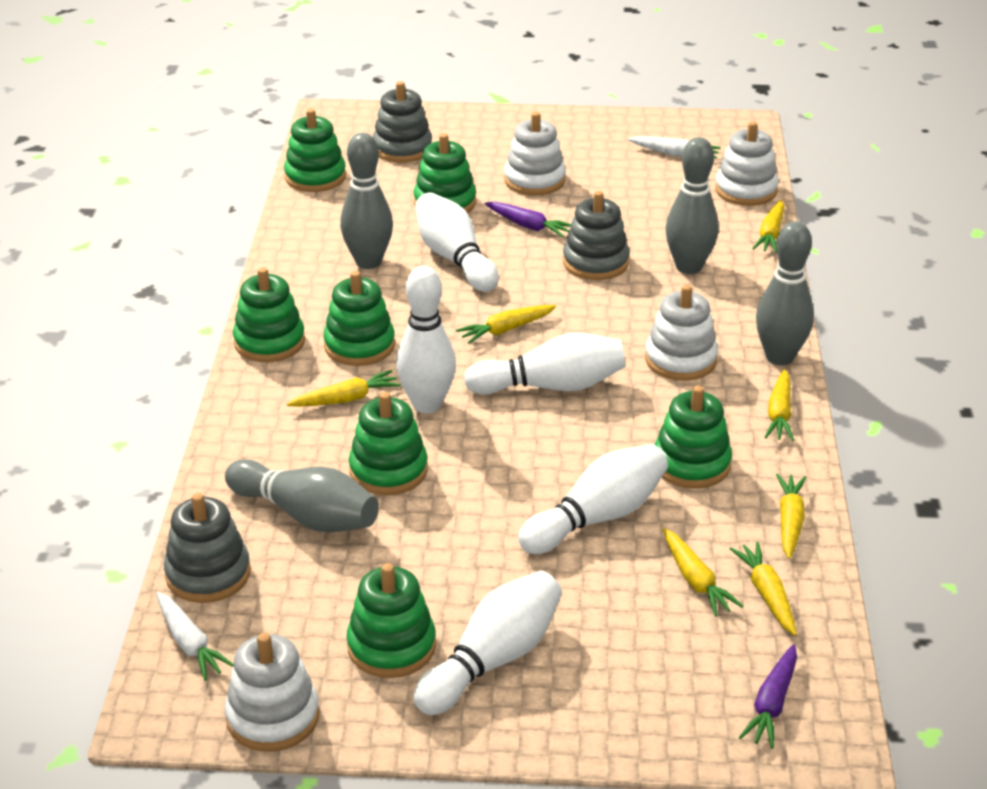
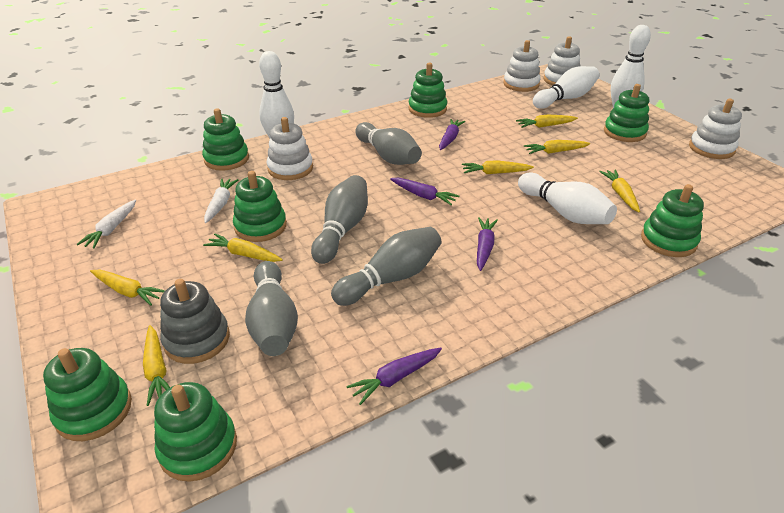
grey stacking toy: [164,493,251,603] [373,81,432,163] [563,191,629,280] = 3 -> [160,279,230,364] = 1
purple carrot: [485,202,571,237] [739,644,797,749] = 2 -> [346,347,442,405] [390,178,459,205] [439,119,465,150] [477,217,498,271] = 4
white bowling pin: [396,266,456,413] [414,571,562,715] [415,192,499,292] [464,333,625,395] [518,444,668,554] = 5 -> [259,51,294,138] [518,173,617,224] [533,66,599,109] [611,25,651,108] = 4

